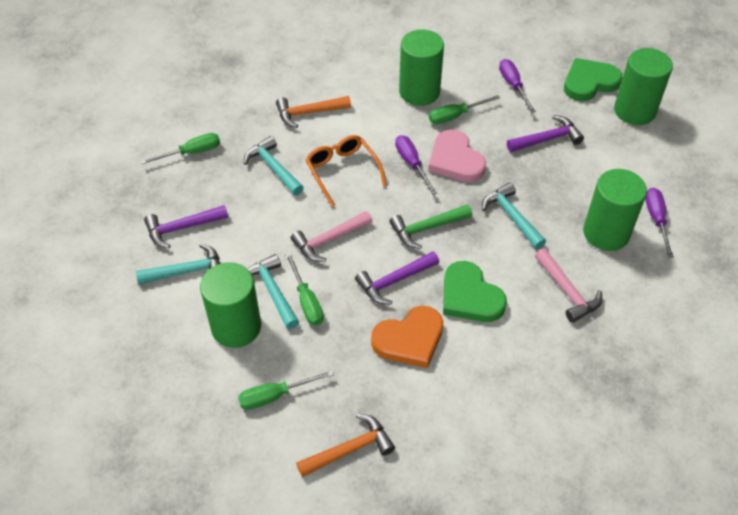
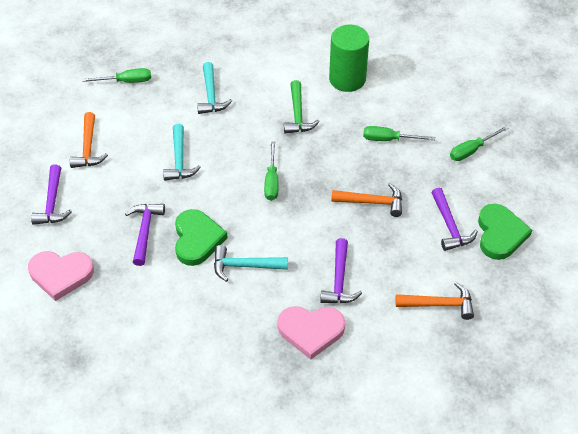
green cylinder: [200,262,261,348] [399,29,444,106] [583,169,647,251] [614,48,673,125] = 4 -> [329,25,369,92] = 1
orange glasses: [306,135,387,207] = 1 -> none = 0
orange hammer: [276,96,351,128] [296,413,395,477] = 2 -> [70,112,108,168] [331,183,402,217] [395,282,474,320] = 3
orange heart: [371,306,443,368] = 1 -> none = 0
pink hammer: [291,211,372,262] [535,248,602,323] = 2 -> none = 0
pink heart: [428,130,486,182] = 1 -> [28,251,94,301] [278,306,345,360] = 2
purple hammer: [144,205,228,248] [355,251,439,305] [507,115,584,152] = 3 -> [31,165,72,225] [125,204,165,266] [320,238,362,303] [431,188,478,251] = 4
purple screwdriver: [395,135,437,195] [499,59,536,113] [645,188,674,258] = 3 -> none = 0
turquoise hammer: [136,244,220,284] [244,136,304,195] [248,254,299,329] [482,183,546,249] = 4 -> [163,124,201,181] [197,62,232,114] [214,245,288,282] = 3

